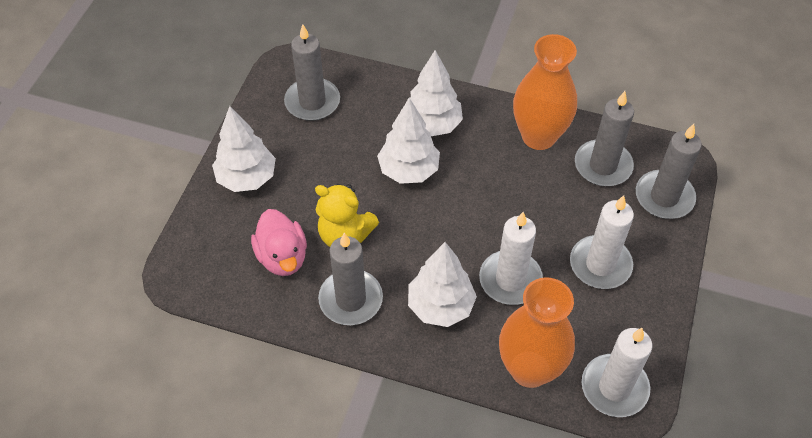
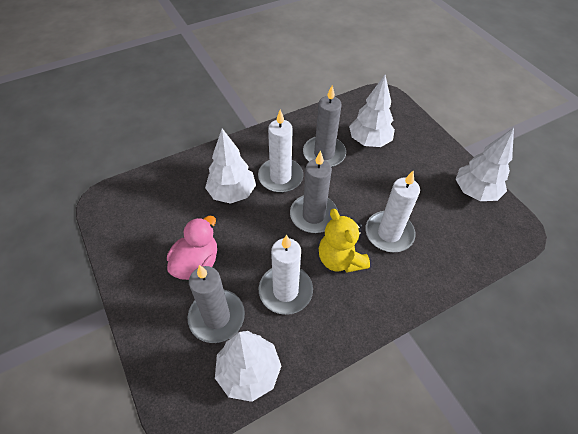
grey candle: [284,24,340,121] [318,233,383,325] [575,91,634,186] [636,124,702,219] = 4 -> [188,265,245,343] [290,150,338,233] [303,86,346,167] = 3
orange vase: [499,277,575,388] [513,34,577,150] = 2 -> none = 0

